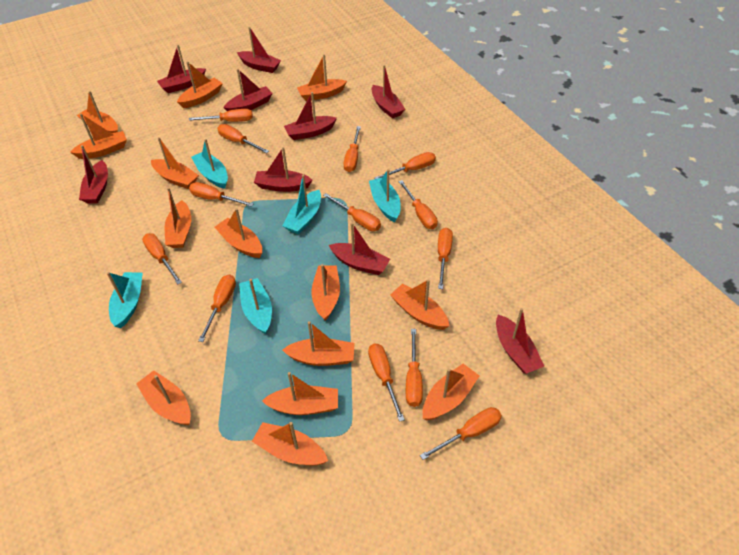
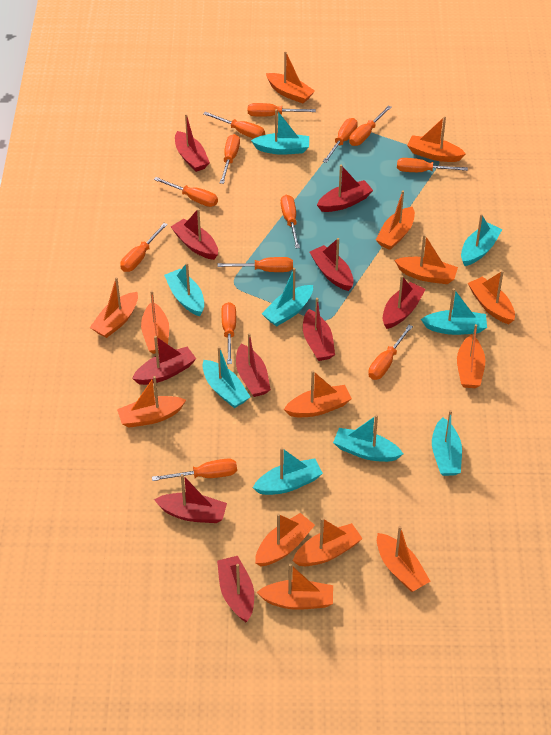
red boat: [79,145,108,204] [157,45,206,93] [223,69,273,111] [237,27,281,73] [254,147,312,192] [284,92,337,140] [329,223,390,275] [372,65,405,119] [496,308,544,374] = 9 -> [132,336,196,385] [154,474,227,523] [171,209,218,260] [175,114,210,172] [217,556,254,622] [236,333,271,397] [303,298,335,361] [310,238,354,291] [317,165,373,212] [383,276,426,329] = 10
turquoise boat: [107,272,143,328] [191,139,228,189] [239,278,272,334] [283,175,321,234] [369,169,401,222] = 5 -> [164,263,204,316] [202,346,250,408] [251,109,309,155] [253,447,323,495] [262,268,313,327] [333,415,403,462] [421,288,487,335] [432,410,462,476] [461,214,503,266] = 9

